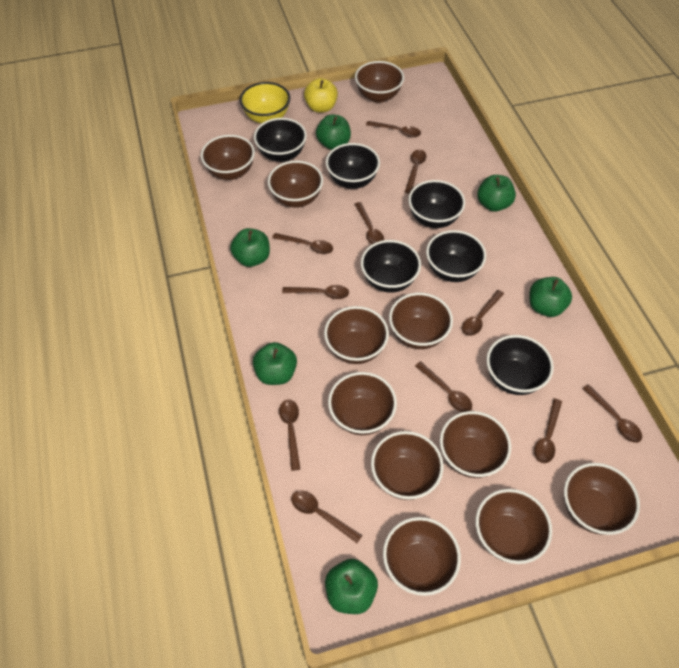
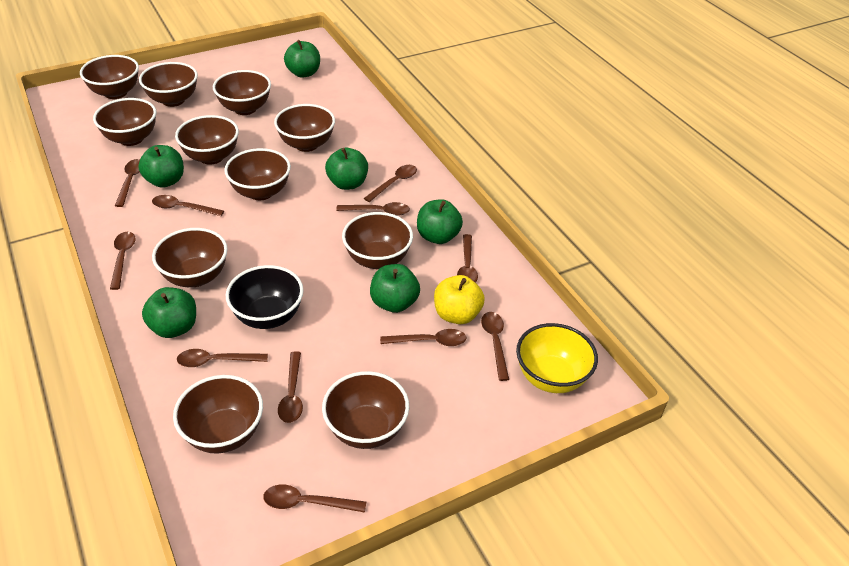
black bowl: [254,118,307,162] [326,143,380,189] [361,240,421,293] [408,180,465,228] [426,230,486,282] [486,335,554,395] = 6 -> [226,265,304,329] = 1

